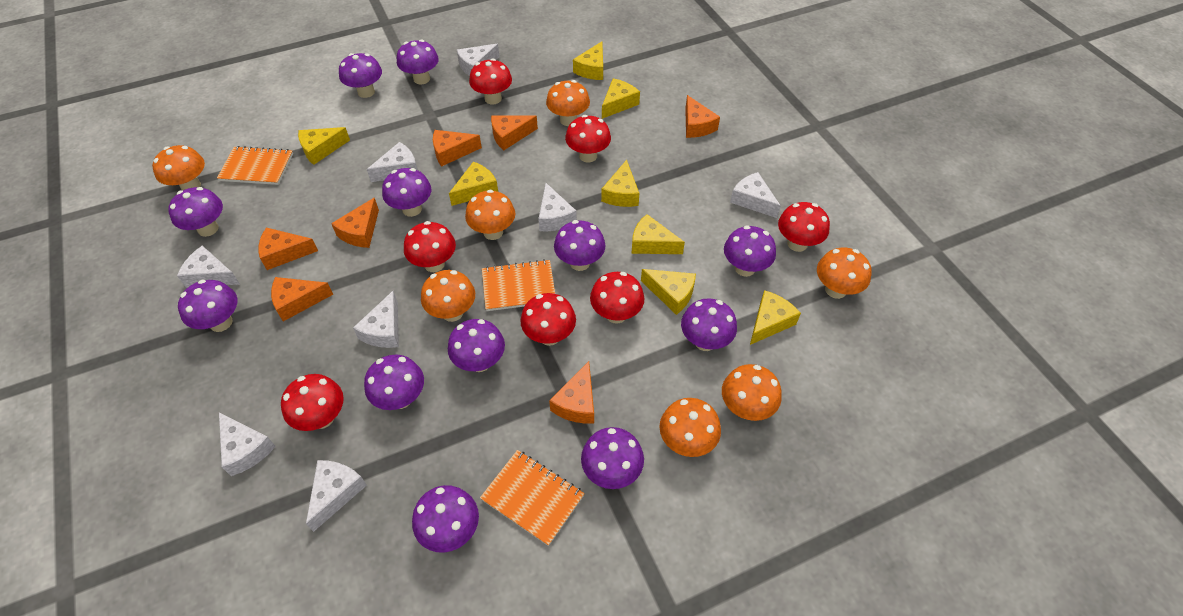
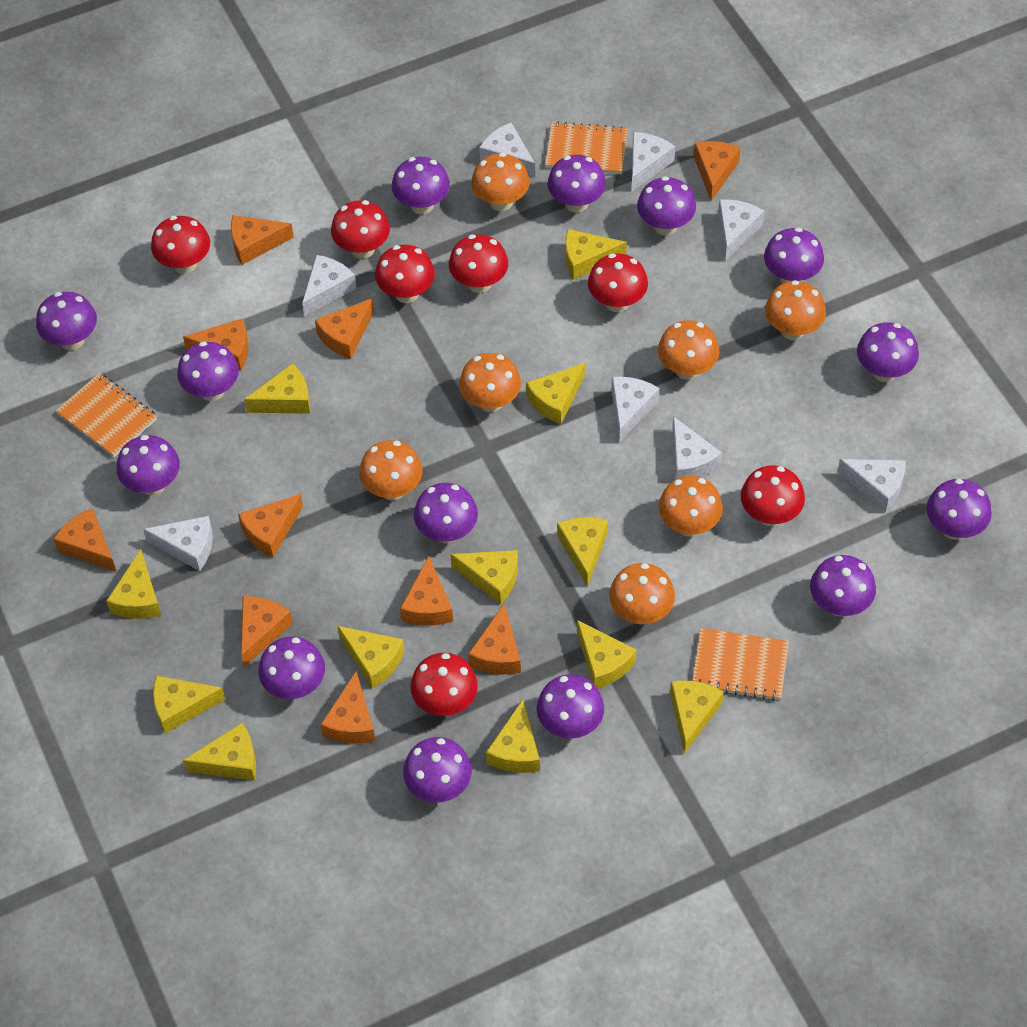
orange cheese: [258,228,318,270] [271,277,333,321] [331,198,379,248] [433,130,482,167] [491,115,538,150] [549,361,594,424] [685,95,720,138] = 7 -> [53,508,116,572] [183,318,248,370] [231,215,294,265] [238,494,303,558] [241,596,293,667] [315,298,374,359] [320,671,375,744] [400,556,453,626] [468,603,521,674] [694,141,741,201] = 10
purple mushroom: [168,187,223,237] [178,280,237,332] [339,53,382,98] [364,355,424,410] [382,168,431,217] [397,39,439,85] [412,485,479,553] [448,319,505,372] [554,220,605,271] [581,427,644,489] [681,298,737,351] [724,226,776,277] = 12 -> [36,292,97,350] [116,435,180,495] [177,342,239,401] [258,636,325,699] [392,157,450,215] [403,737,472,803] [414,483,478,543] [537,675,604,738] [547,155,606,213] [637,176,696,236] [764,227,824,283] [810,555,876,617] [857,322,919,382] [926,479,992,540] = 14
yellow cheese: [298,127,350,165] [449,162,498,206] [573,41,603,80] [601,160,639,207] [602,78,640,119] [631,214,685,254] [641,269,696,315] [750,290,801,345] = 8 -> [106,550,161,619] [153,676,225,734] [183,723,256,781] [244,363,310,414] [337,626,404,689] [451,550,518,604] [486,700,540,773] [526,363,585,424] [557,517,608,587] [565,229,627,280] [577,620,637,689] [670,680,724,754] = 12

